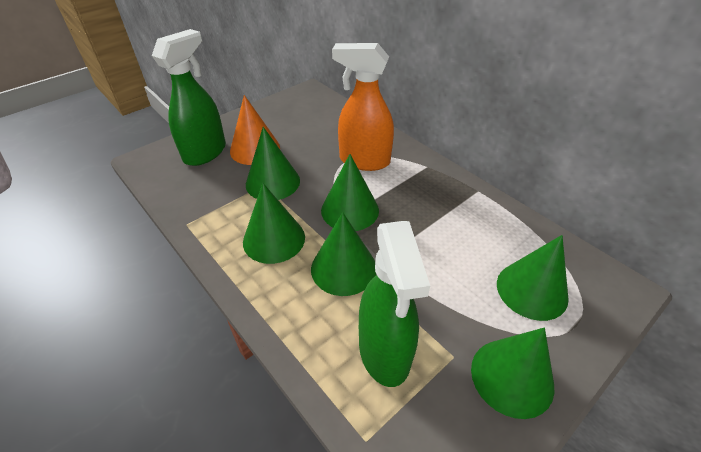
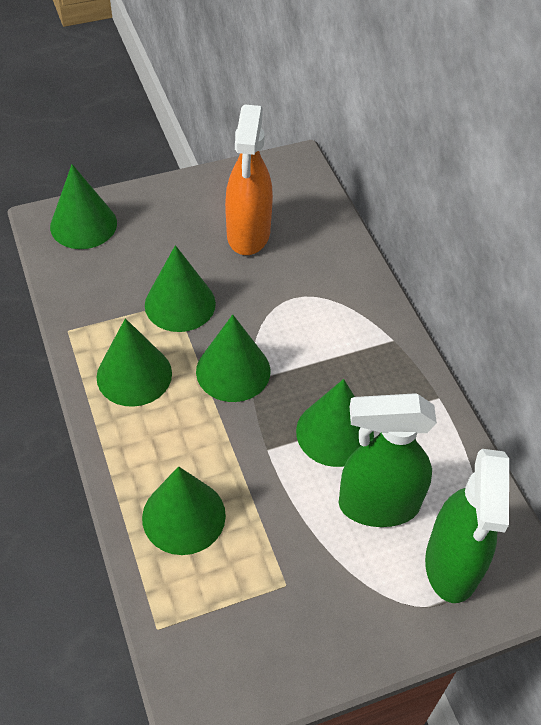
orange cone: [230,95,280,165] = 1 -> none = 0

